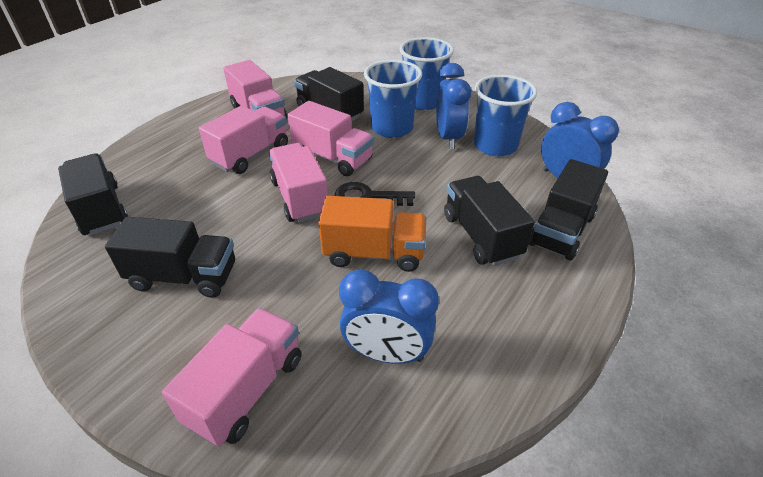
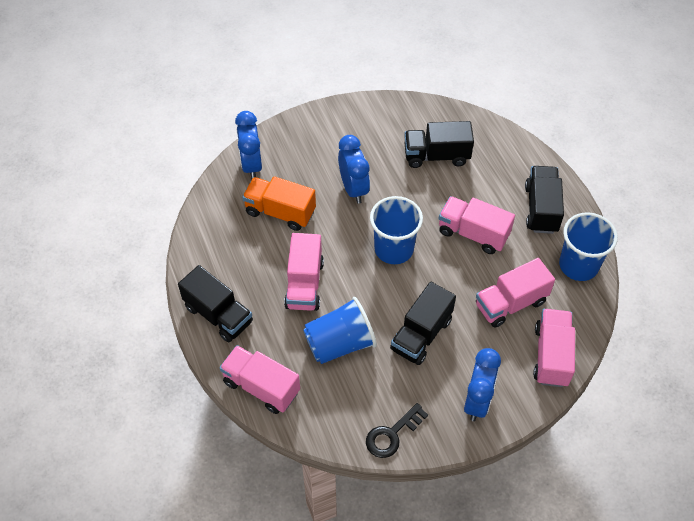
black truck: [58,153,128,235] [105,217,235,298] [294,67,364,121] [444,176,535,266] [529,159,608,260] = 5 -> [178,265,253,342] [390,282,456,365] [404,121,474,168] [525,166,564,234] = 4

